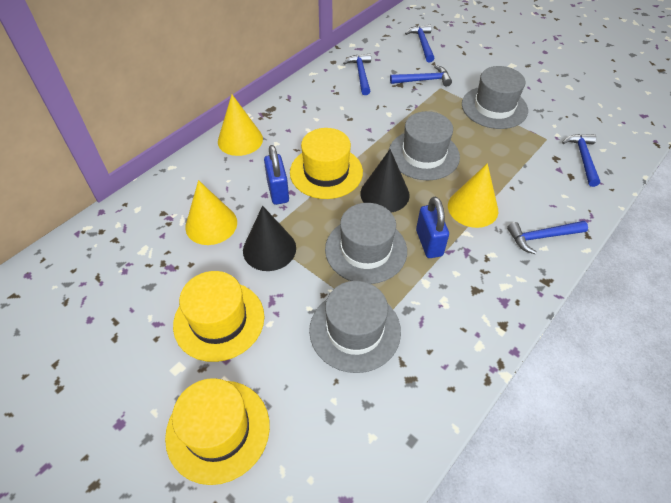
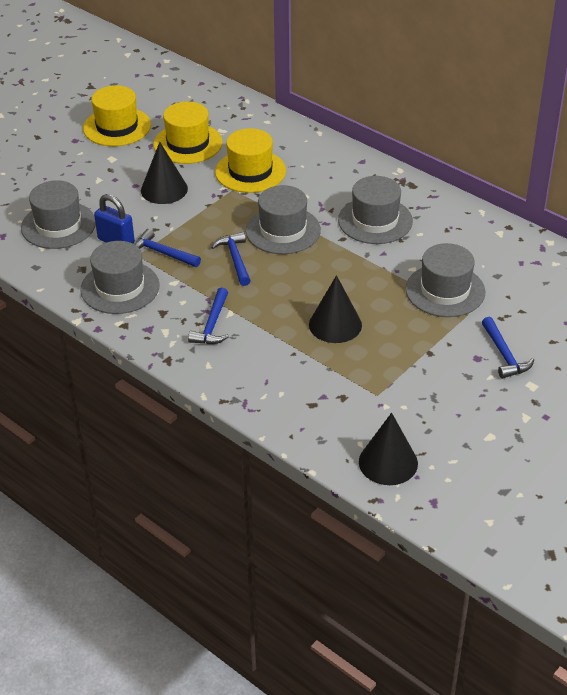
black cone: [243,206,296,271] [361,149,410,212] = 2 -> [141,142,188,204] [309,275,362,343] [359,413,418,485] = 3
blue hammer: [343,54,371,95] [390,65,452,87] [405,25,435,62] [507,221,588,254] [562,134,600,187] = 5 -> [134,229,201,267] [188,288,229,344] [211,232,251,286] [482,317,534,379] = 4
blue padlock: [264,145,289,205] [416,196,449,258] = 2 -> [94,194,135,244] = 1
grey hat: [309,281,401,373] [325,203,407,284] [389,111,460,180] [462,66,528,129] = 4 -> [21,180,96,249] [80,241,160,314] [246,185,321,254] [338,176,413,244] [405,243,485,317] = 5
yellow cone: [185,180,237,245] [218,95,263,156] [448,163,498,228] = 3 -> none = 0

